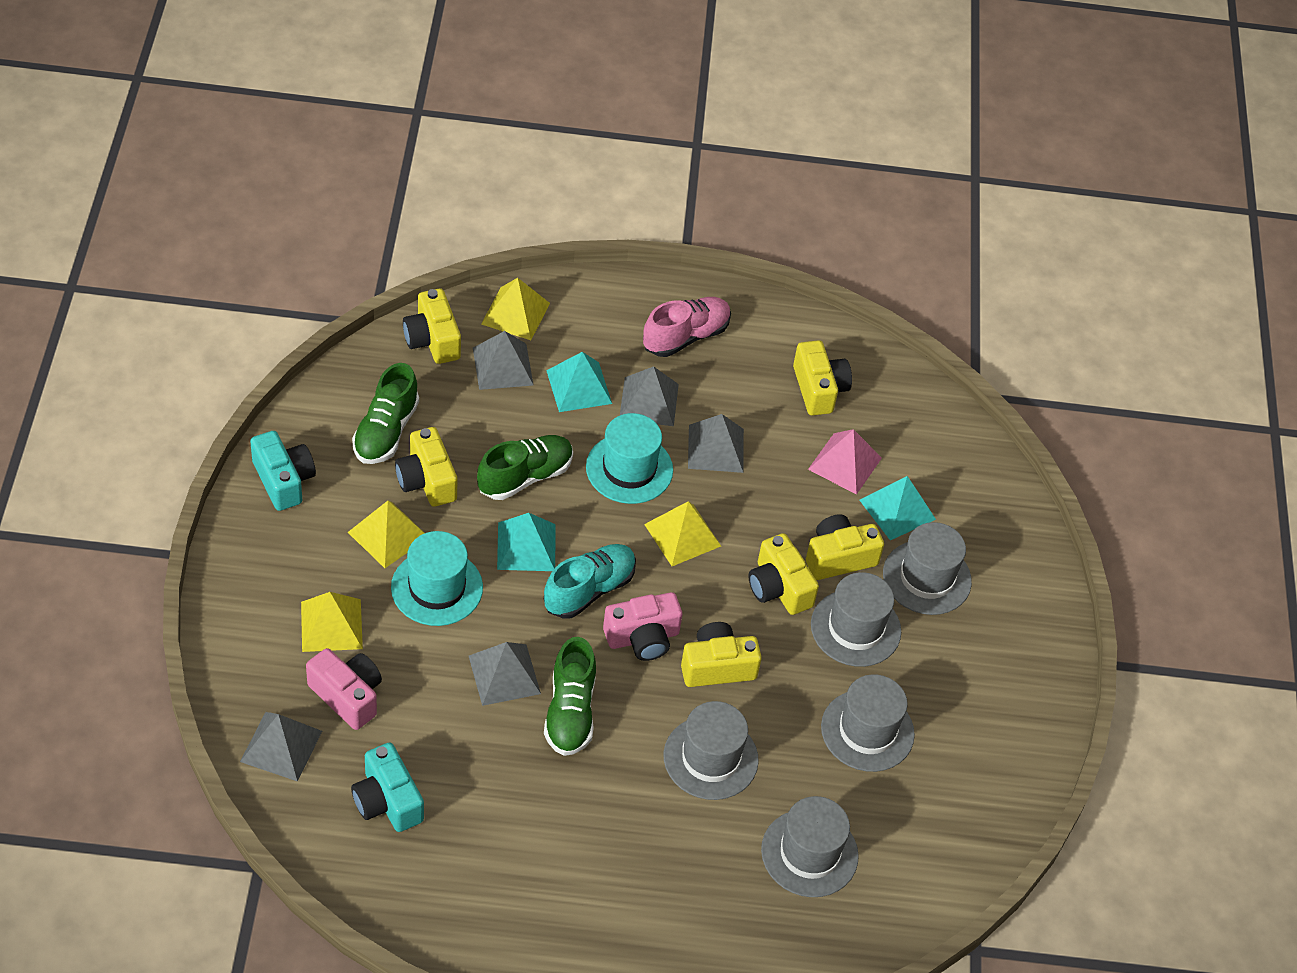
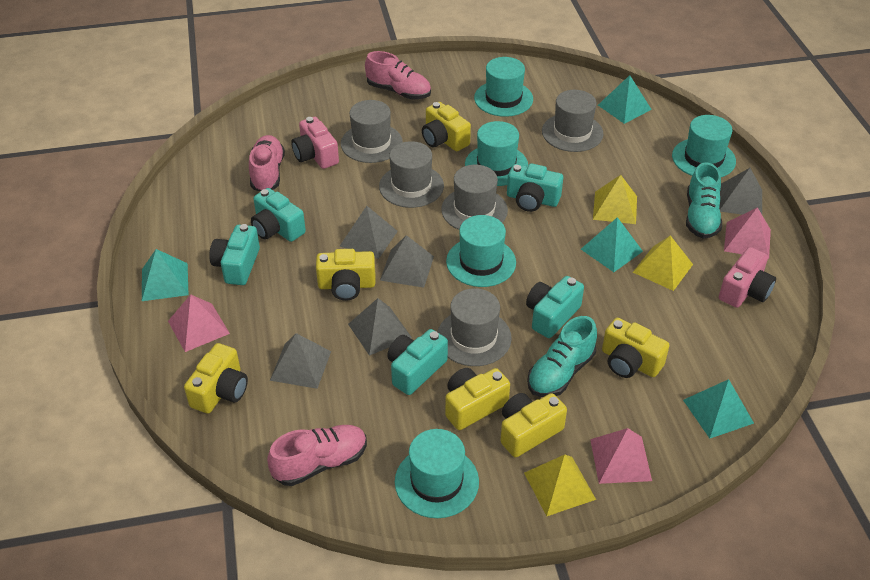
green shoe: [352,363,419,464] [477,435,573,500] [544,637,596,756] = 3 -> none = 0
pink pyramid: [808,429,882,495] = 1 -> [168,294,230,352] [590,428,652,484] [724,207,771,259] = 3
pink shoe: [643,297,731,357] = 1 -> [249,135,285,192] [267,425,367,486] [365,51,431,99] = 3
turquoise camera: [250,431,316,511] [351,743,424,832] = 2 -> [209,224,260,285] [251,188,306,242] [387,329,448,395] [507,163,563,212] [526,276,584,338] = 5
turquoise hat: [391,531,483,626] [586,413,673,504] = 2 -> [395,429,479,518] [446,215,516,287] [465,121,528,186] [474,57,533,117] [672,115,736,177] = 5
turquoise pyramid: [497,513,555,571] [546,352,612,412] [859,476,936,540] = 3 -> [142,249,188,301] [581,217,643,272] [598,75,652,124] [683,379,754,438] = 4
turquoise shoe: [544,544,636,619] = 1 -> [527,316,597,397] [686,162,722,238] = 2
yellow pyramid: [301,592,363,652] [348,501,424,568] [481,278,550,340] [644,501,721,566] = 4 -> [524,455,596,516] [593,175,637,224] [633,235,693,291] = 3

